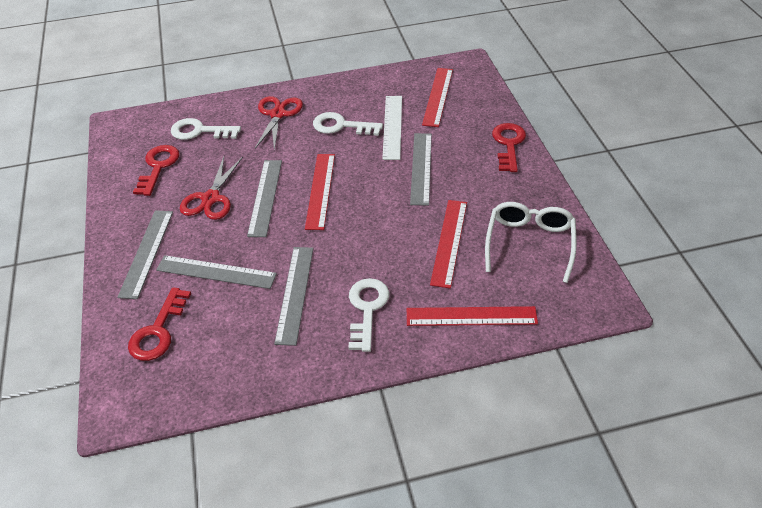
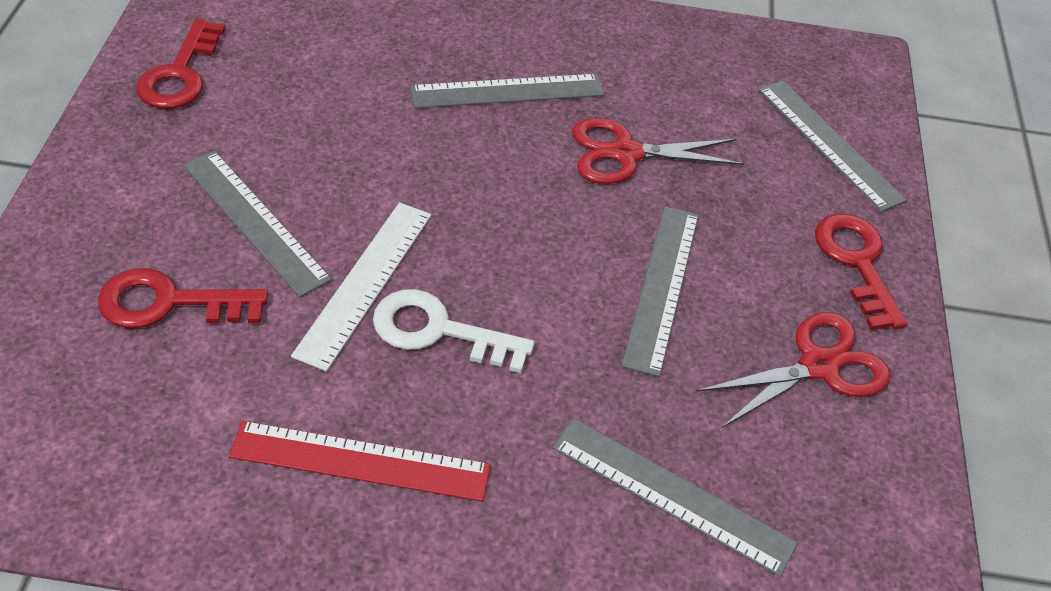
red ruler: [305,154,335,230] [407,306,538,326] [422,68,453,127] [430,200,467,288] = 4 -> [229,421,491,502] = 1
white glasses: [485,202,577,283] = 1 -> none = 0
white key: [171,118,241,140] [313,112,383,136] [348,278,389,352] = 3 -> [373,289,535,373] = 1

